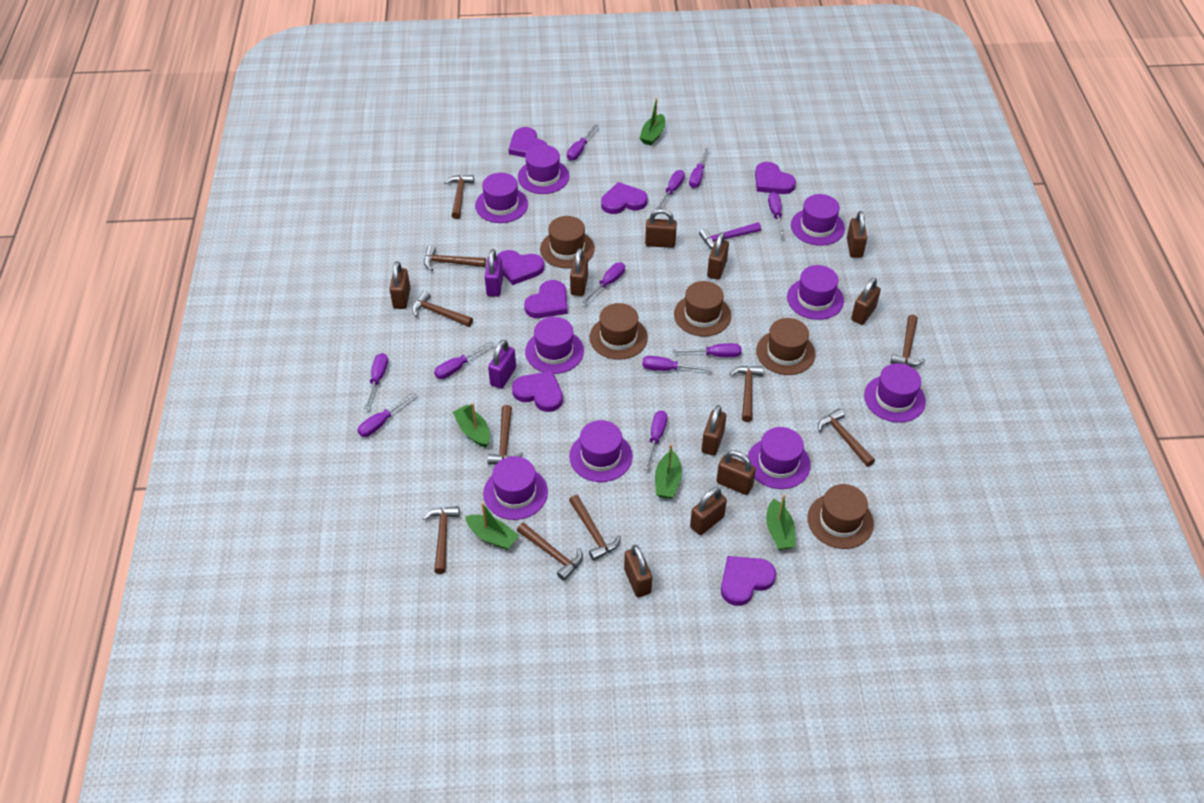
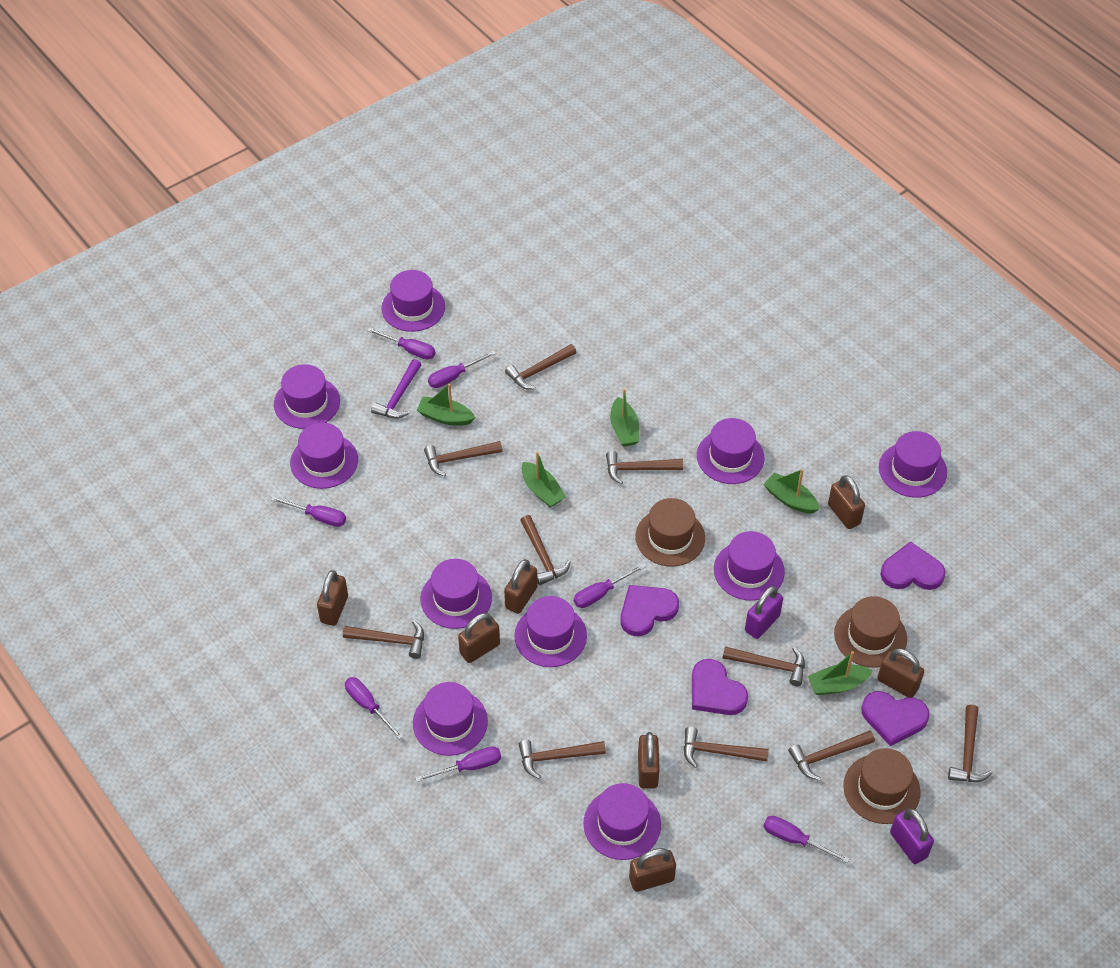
brown hat: [540,216,595,268] [589,303,648,360] [674,281,731,337] [756,318,815,375] [807,484,874,549] = 5 -> [635,498,705,566] [834,596,907,668] [843,748,921,824] = 3
brown padlock: [389,261,411,309] [570,248,588,296] [624,545,652,597] [645,209,677,248] [690,487,727,535] [702,405,726,456] [707,232,729,280] [716,450,756,495] [847,211,867,258] [851,278,881,325] = 10 -> [317,570,348,626] [458,613,500,663] [504,559,537,614] [629,848,676,892] [638,732,660,788] [828,475,865,529] [877,648,924,697] = 7
purple hat: [475,173,528,223] [483,456,548,520] [518,145,569,194] [525,317,584,374] [569,420,633,482] [747,427,811,489] [787,265,844,320] [791,194,845,246] [864,363,926,423] = 9 -> [274,364,340,429] [290,422,358,489] [381,270,445,332] [413,682,488,756] [420,559,492,629] [514,596,587,667] [584,783,661,860] [697,418,764,484] [714,531,785,601] [879,431,947,498] = 10
purple heart: [497,250,544,285] [508,127,547,157] [512,371,563,412] [524,280,568,318] [601,182,648,214] [721,556,776,606] [755,162,796,194] = 7 -> [620,585,679,636] [692,659,748,715] [861,691,930,746] [880,541,946,590] = 4
purple screwdriver: [357,392,416,437] [363,353,388,409] [434,341,494,379] [567,124,598,161] [582,263,625,304] [642,356,712,371] [644,410,667,470] [656,170,685,210] [673,343,741,357] [689,148,709,188] [768,192,785,237] = 11 -> [271,496,346,527] [345,677,403,740] [367,328,435,360] [415,746,501,782] [428,351,496,388] [574,564,645,608] [763,816,849,863] = 7

